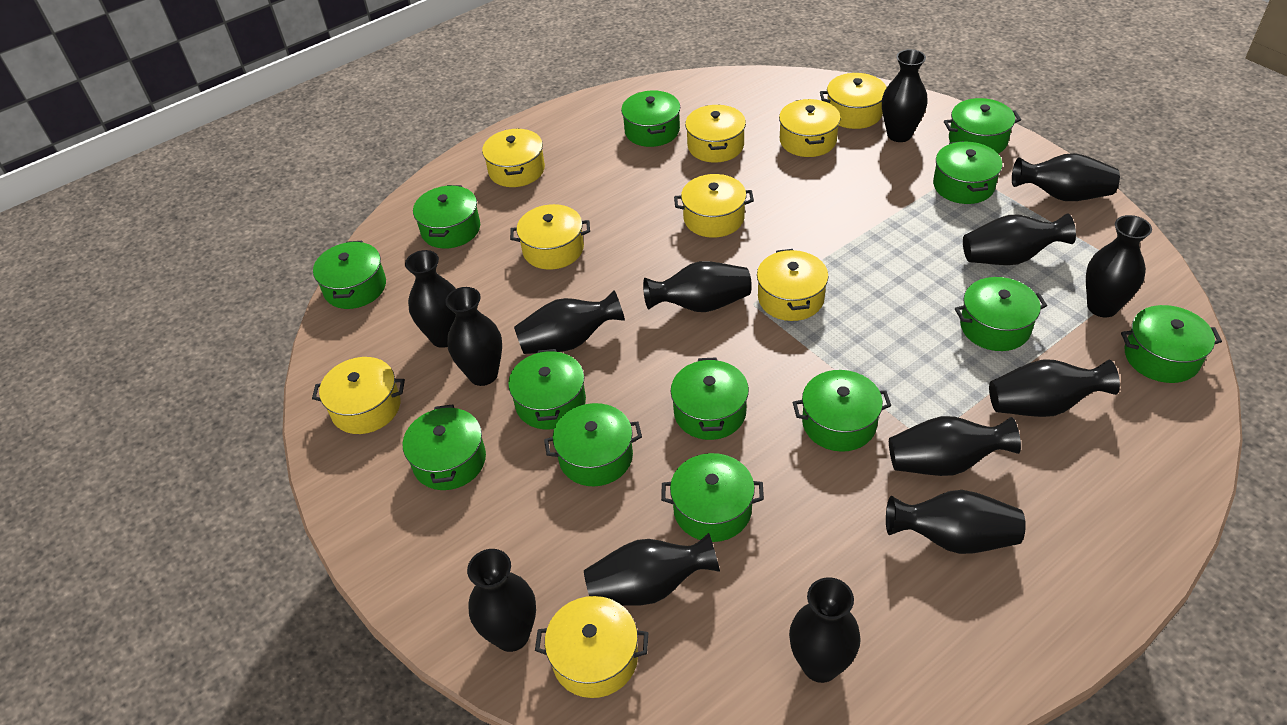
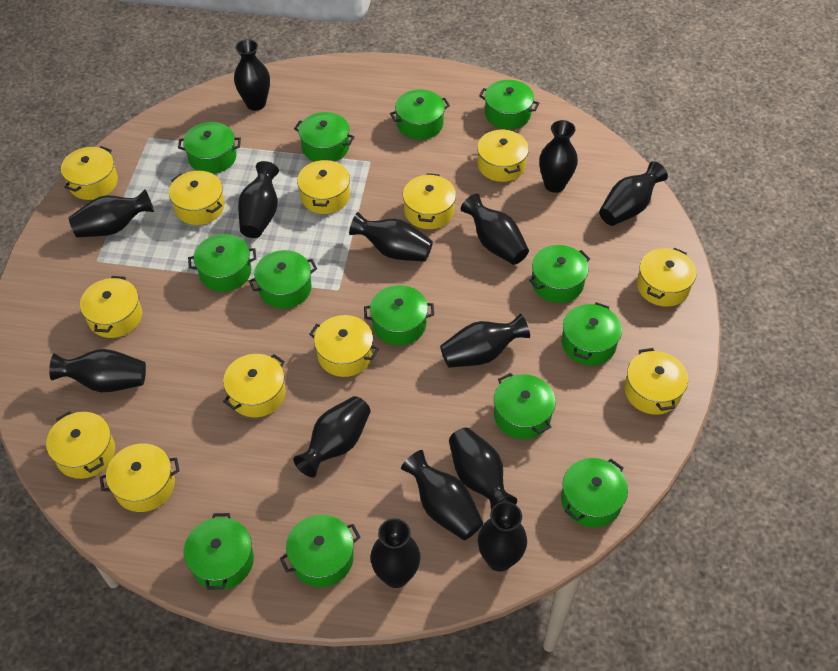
yellow pot: [312,357,405,434] [482,128,545,187] [510,204,590,270] [535,596,648,698] [674,174,754,238] [685,104,746,163] [757,249,828,321] [779,99,841,157] [820,73,887,129] = 9 -> [46,411,115,479] [61,146,118,200] [80,276,142,338] [100,443,180,512] [169,171,225,225] [223,354,286,417] [297,159,350,214] [309,315,379,377] [403,173,456,229] [477,129,529,182] [625,348,688,415] [637,248,697,307] = 12

